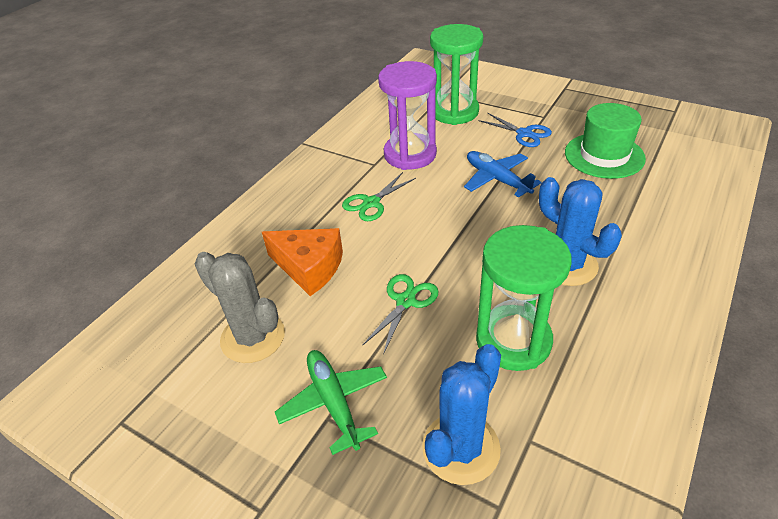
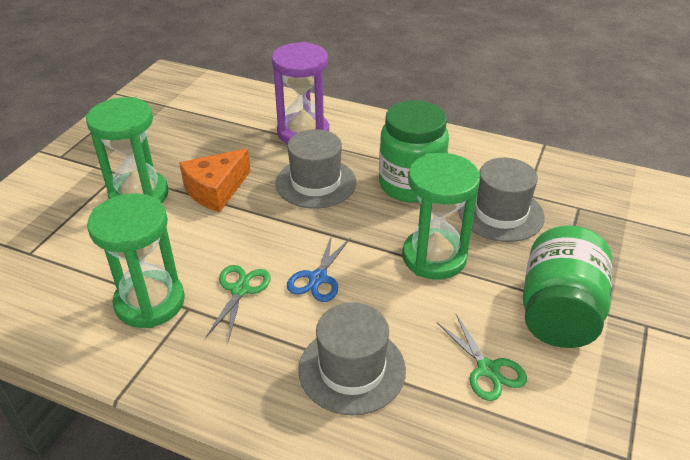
blue cactus: [422,344,501,485] [539,177,622,286] = 2 -> none = 0
blue plane: [464,151,542,198] = 1 -> none = 0
green hat: [565,103,646,179] = 1 -> none = 0
green hourglass: [430,24,483,125] [476,225,572,371] = 2 -> [86,97,169,203] [87,193,185,328] [402,153,480,279] = 3
green jar: none = 0 -> [379,100,449,203] [523,226,612,348] = 2
green plane: [275,350,387,455] = 1 -> none = 0
grey cactus: [195,252,285,363] = 1 -> none = 0
grey hat: none = 0 -> [275,129,356,208] [299,302,406,416] [458,158,545,242] = 3

